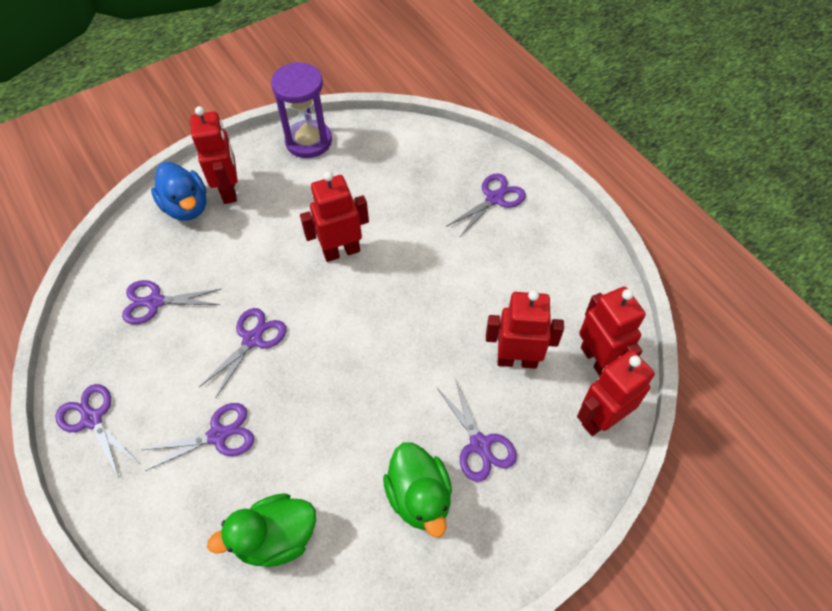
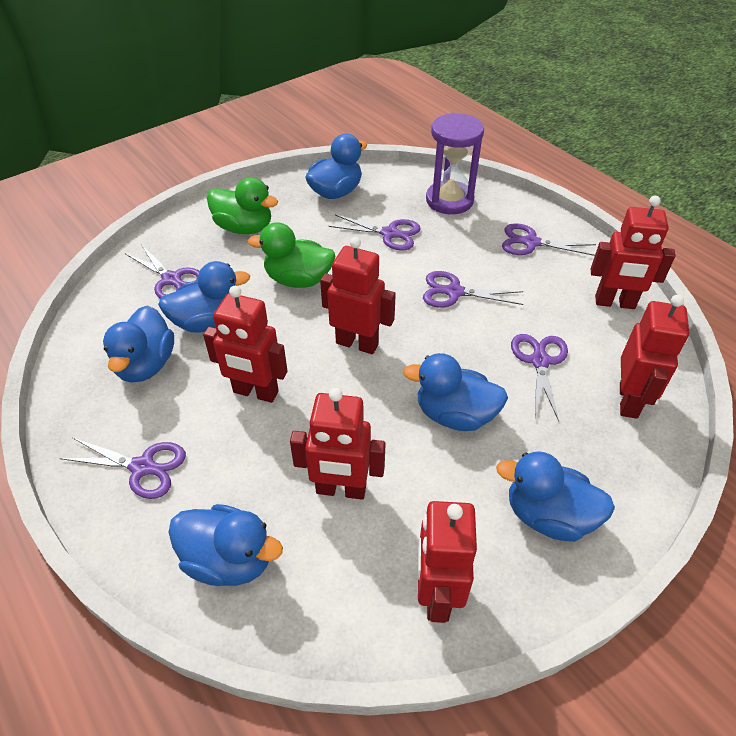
blue duck: [151,162,206,221] = 1 -> [103,305,174,383] [158,261,250,333] [168,504,283,586] [305,134,367,199] [403,353,508,431] [496,451,615,542] = 6
red robot: [190,106,237,204] [300,171,369,262] [486,290,564,369] [577,350,655,436] [579,287,646,376] = 5 -> [203,286,287,403] [290,388,386,500] [320,237,396,354] [418,501,477,623] [591,196,676,309] [620,295,689,419] = 6

